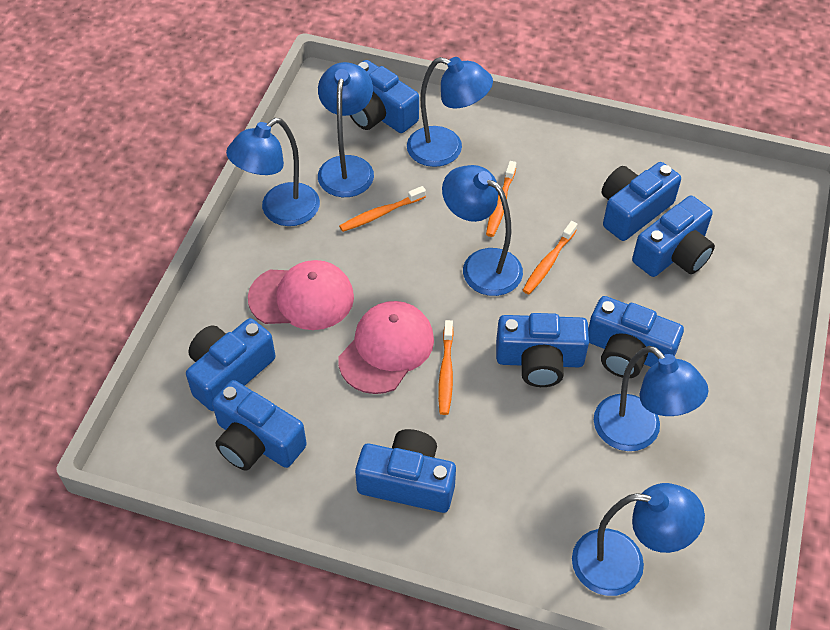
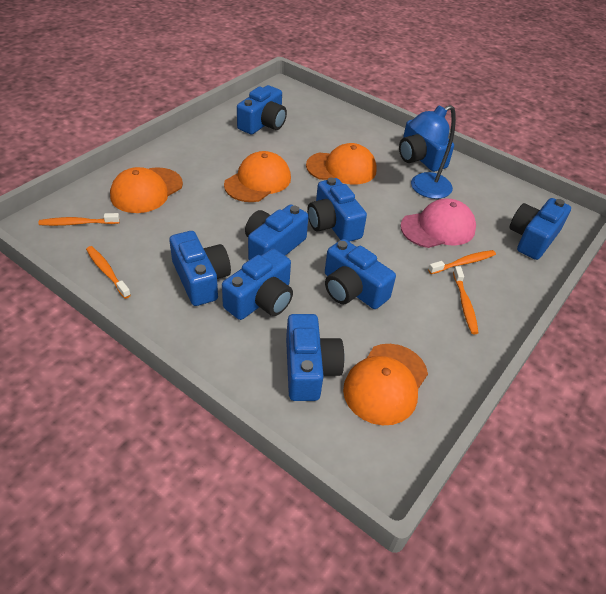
blue camera: [186,318,275,411] [212,380,307,471] [350,60,419,133] [355,429,456,513] [496,313,589,387] [588,296,684,378] [602,162,681,241] [632,196,715,277] = 8 -> [169,231,231,306] [222,249,293,320] [237,85,287,135] [245,204,309,260] [286,314,344,401] [307,178,367,242] [325,239,396,309] [399,119,454,172] [509,198,571,260] = 9
blue lamp: [226,118,320,226] [318,62,374,197] [407,57,493,167] [442,165,523,296] [572,483,705,596] [594,346,709,451] = 6 -> [409,105,456,199] = 1
orange cap: none = 0 -> [110,167,183,213] [224,151,291,202] [306,143,377,185] [343,344,428,425] = 4
pink cap: [248,260,354,330] [338,301,434,394] = 2 -> [400,198,476,248] = 1

